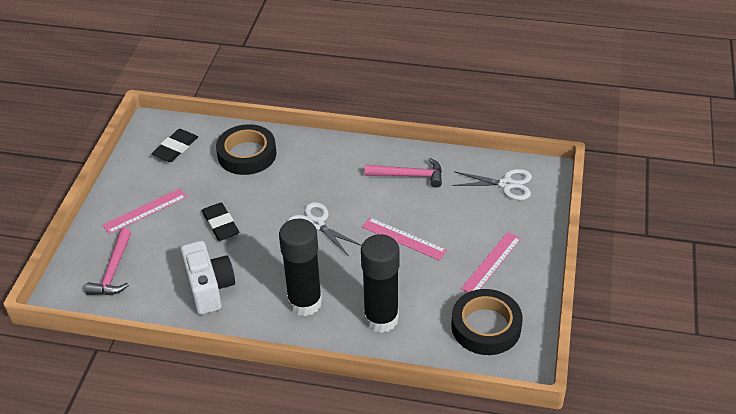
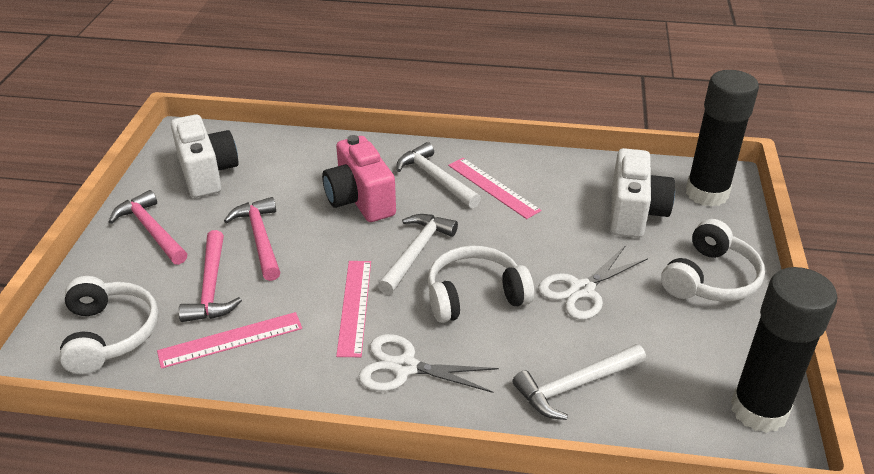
black eraser: [151,129,198,162] [202,202,239,241] = 2 -> none = 0
black tape: [216,124,276,175] [451,289,523,355] = 2 -> none = 0
pink camera: none = 0 -> [322,135,396,222] = 1
pink hammer: [85,228,131,295] [365,158,442,188] = 2 -> [109,190,187,265] [179,230,242,322] [224,197,280,281] = 3
white camera: [180,241,235,315] = 1 -> [171,114,238,198] [610,148,675,238] = 2
white hammer: none = 0 -> [378,214,458,295] [397,142,481,208] [513,344,646,420] = 3
white headphones: none = 0 -> [59,276,159,374] [428,245,534,323] [661,219,765,302] = 3

